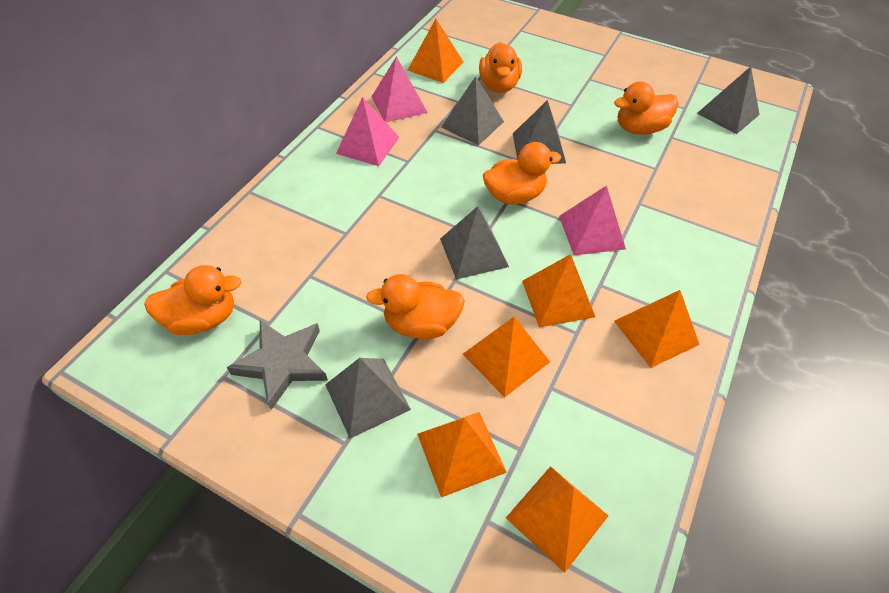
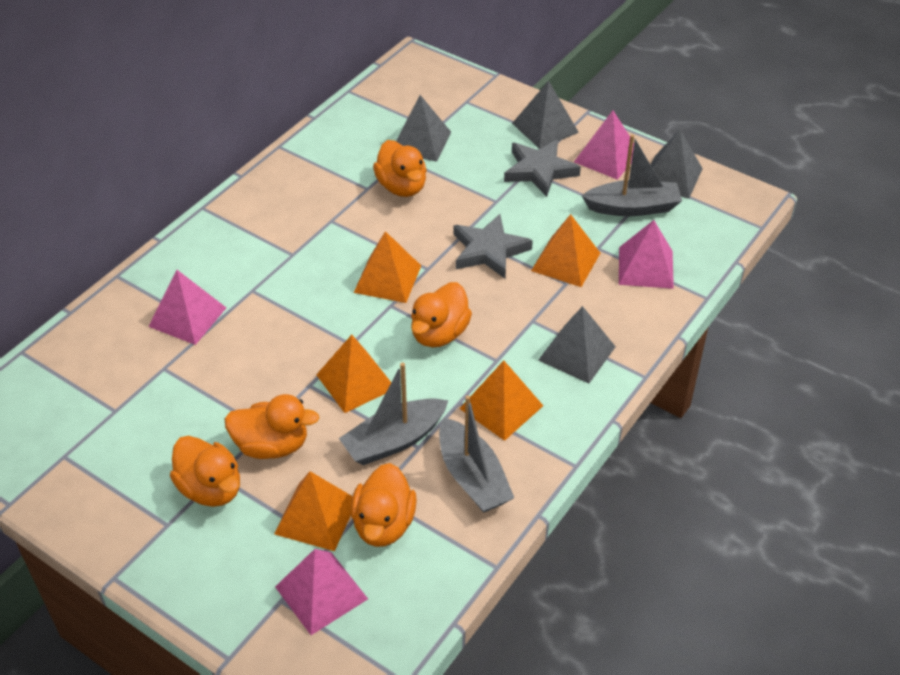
grey boat: none = 0 -> [339,362,449,465] [439,395,514,513] [582,134,682,216] = 3
grey pyramid: [325,358,411,438] [440,206,509,279] [441,76,504,145] [513,100,566,164] [697,66,760,134] = 5 -> [396,95,451,162] [512,81,579,149] [538,306,616,384] [651,130,703,199] = 4
grey star: [227,320,328,410] = 1 -> [454,214,533,279] [504,139,581,197] = 2
orange pyramid: [408,19,464,83] [417,412,507,497] [463,317,550,398] [506,466,609,573] [522,254,595,327] [614,290,700,368] = 6 -> [274,471,353,551] [316,335,391,413] [354,231,421,303] [459,360,543,441] [531,214,600,287] = 5
pink pyramid: [336,97,399,166] [372,56,428,122] [559,185,626,255] = 3 -> [148,270,226,345] [275,549,368,635] [574,110,634,180] [619,220,674,289] = 4

